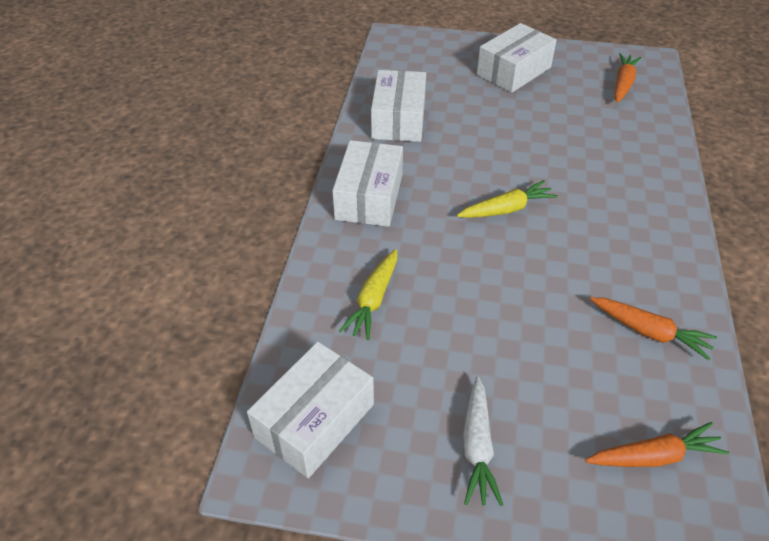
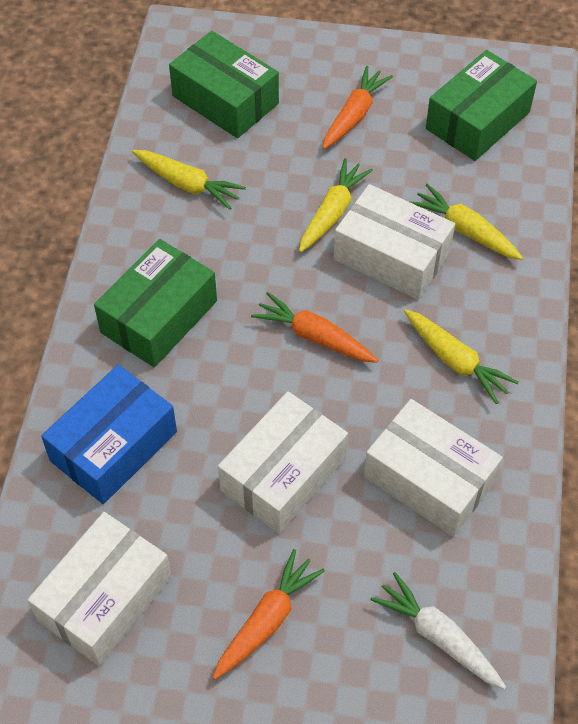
blue box: none = 0 -> [41,365,177,504] = 1
green box: none = 0 -> [94,239,217,368] [169,31,279,138] [426,50,537,161] = 3
yellow carrot: [339,249,397,340] [457,180,558,218] = 2 -> [132,150,246,210] [299,158,373,253] [404,309,519,404] [409,184,523,260] = 4

